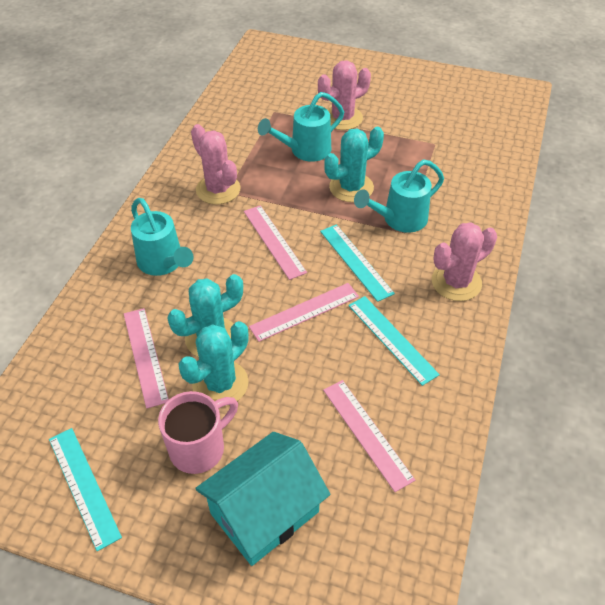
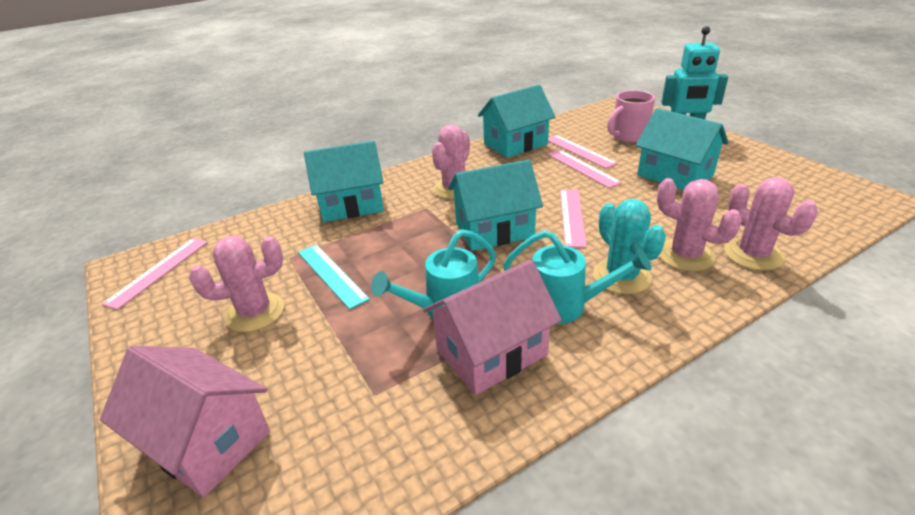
pink cactus: [191,124,241,204] [318,60,371,130] [432,222,497,301] = 3 -> [189,236,284,332] [432,125,470,199] [657,178,742,271] [724,177,818,271] = 4
pink house: none = 0 -> [100,346,270,497] [423,260,562,395] = 2
turquoise cactus: [167,274,243,357] [179,321,249,407] [324,127,384,202] = 3 -> [593,199,666,294] = 1
turquoise house: [195,432,330,566] = 1 -> [304,141,384,222] [448,160,543,251] [478,85,555,158] [636,108,729,191] = 4
turquoise robot: none = 0 -> [662,26,728,119] = 1
turquoise ruler: [49,428,122,551] [320,224,395,302] [348,296,440,386] = 3 -> [298,244,370,310] = 1
turquoise watering can: [131,198,193,276] [258,92,344,162] [354,160,444,233] = 3 -> [371,229,496,319] [503,230,651,324] = 2

